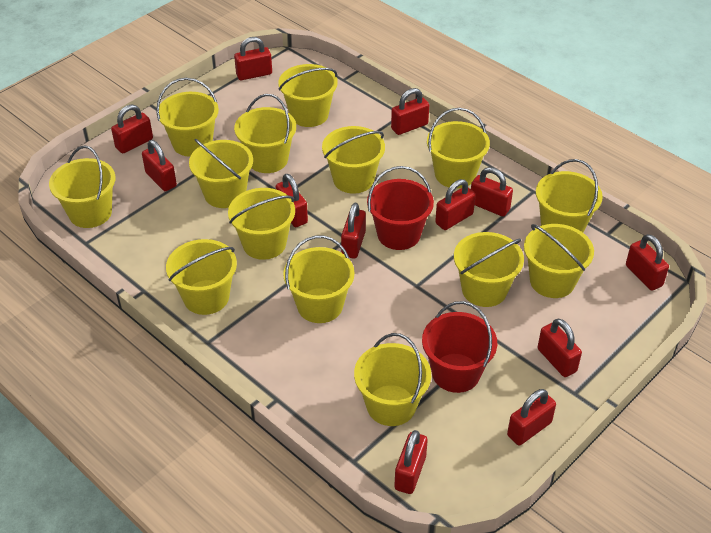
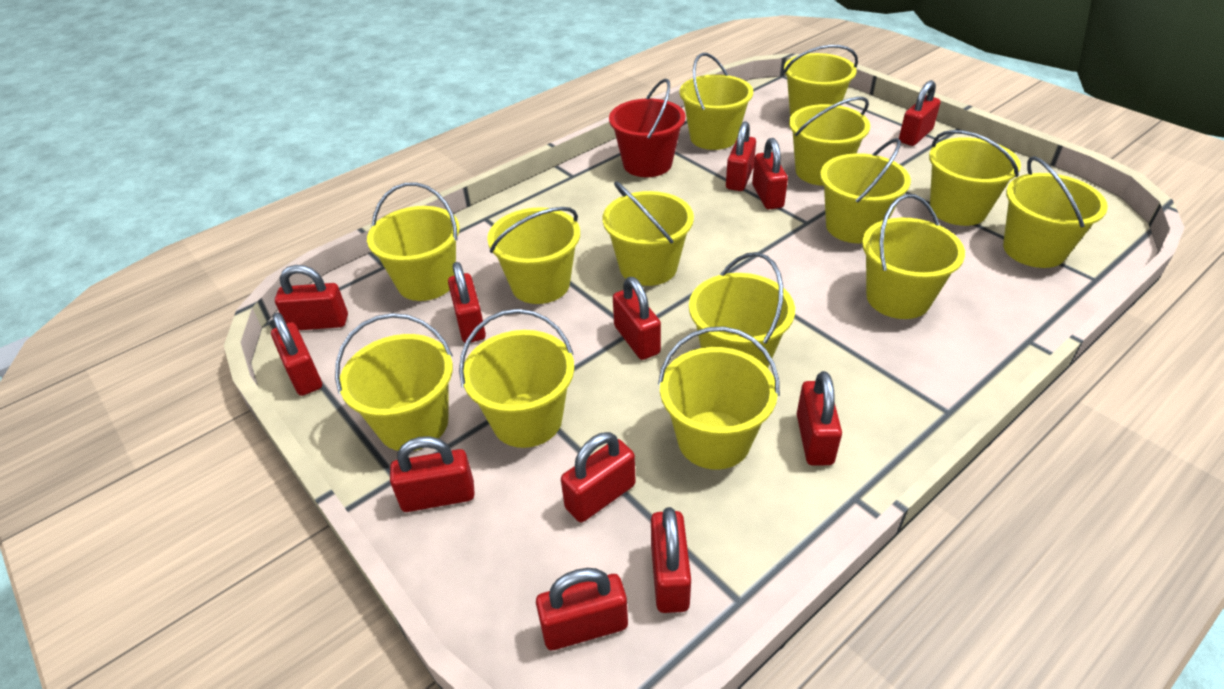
red bucket: [367,166,434,250] [422,301,497,393] = 2 -> [609,79,686,177] = 1

